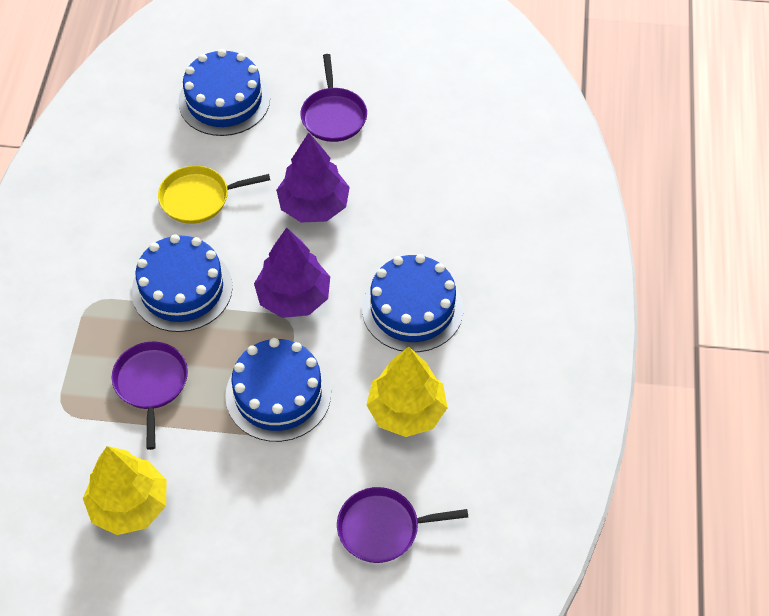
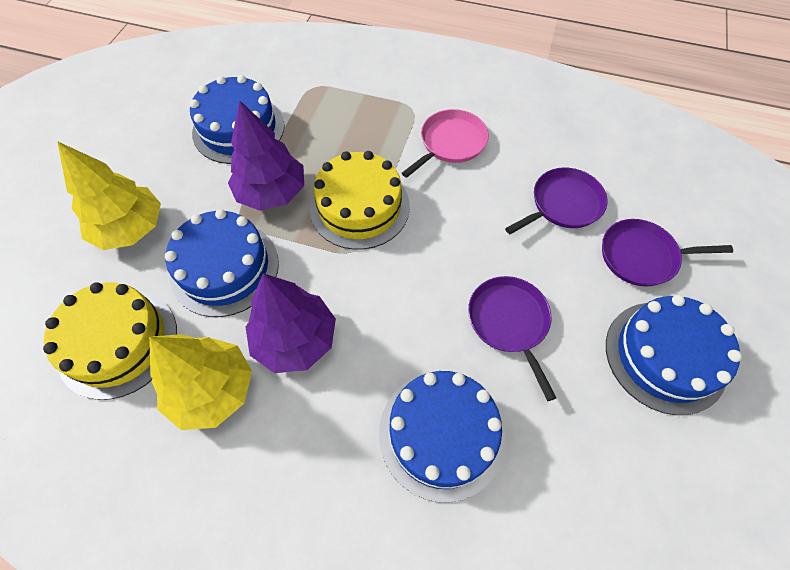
pink pan: none = 0 -> [402,109,489,178] = 1
yellow cake: none = 0 -> [43,282,177,400] [309,151,410,250] = 2
yellow pan: [158,166,270,224] = 1 -> none = 0

